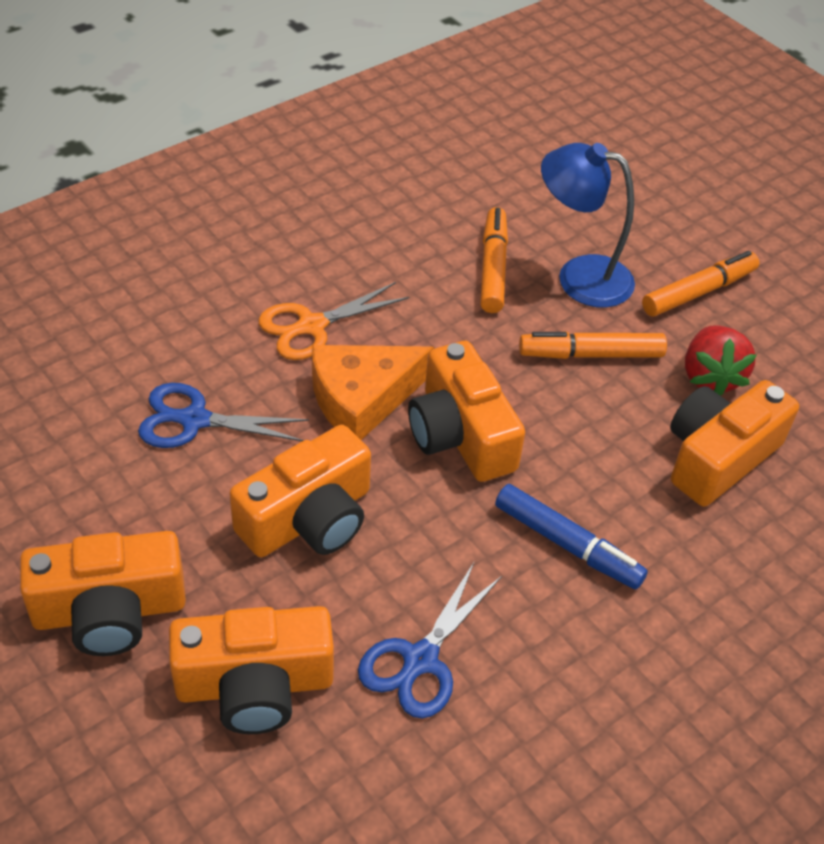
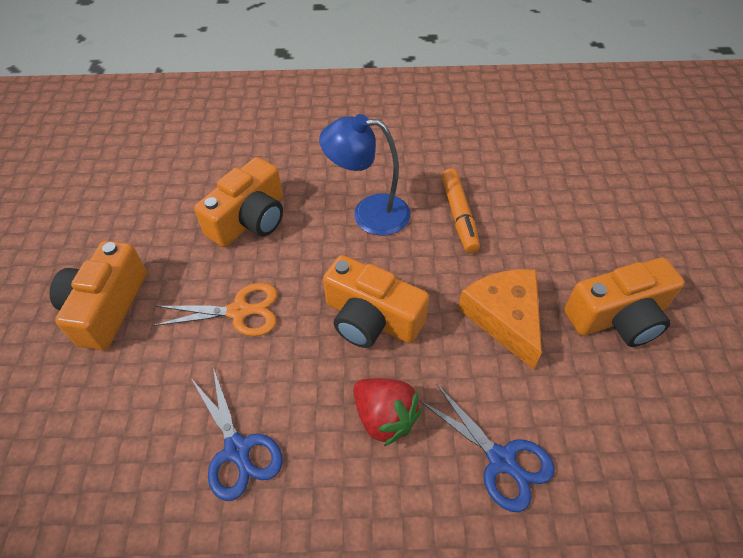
blue marker: [495,484,648,589] = 1 -> none = 0
orange camera: [20,531,186,656] [169,606,334,734] [230,425,371,557] [408,341,525,482] [670,380,799,507] = 5 -> [49,241,147,350] [194,157,283,247] [323,255,429,348] [564,258,685,347] = 4
orange marker: [480,207,508,313] [519,331,667,359] [642,251,759,317] = 3 -> [441,169,480,253] = 1

